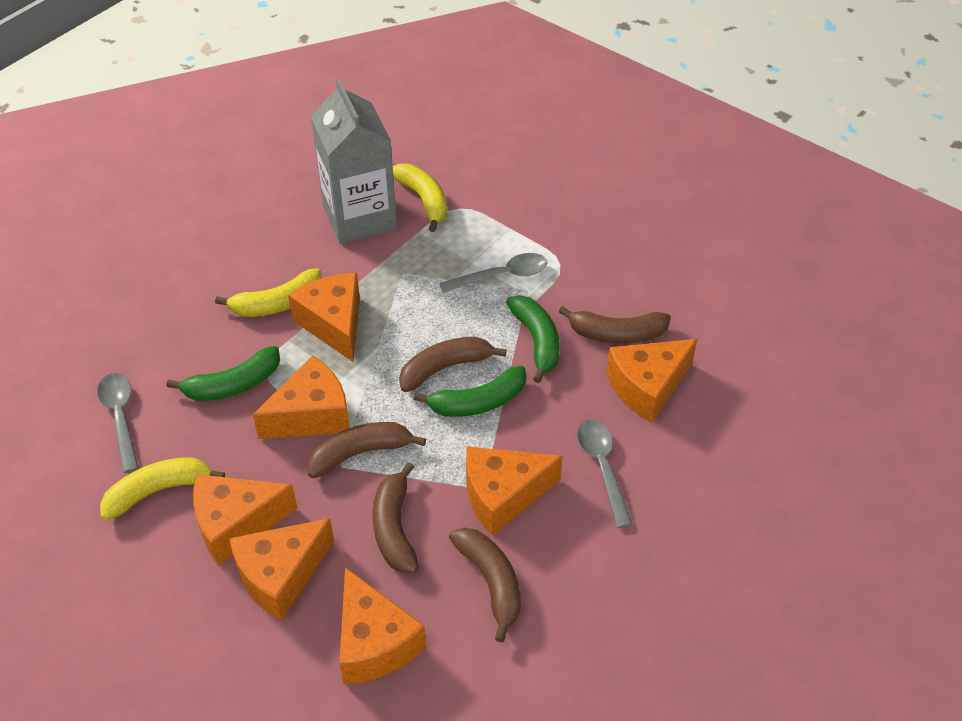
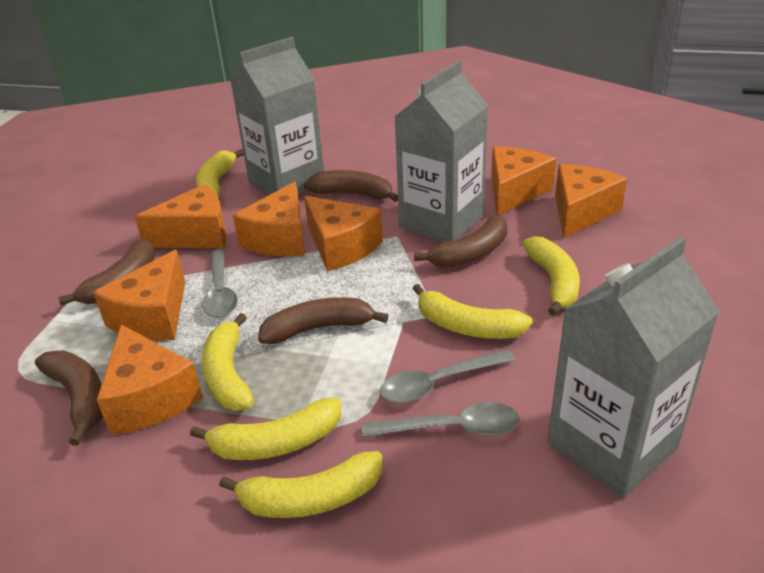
green banana: [166,346,280,401] [414,366,526,417] [506,295,560,383] = 3 -> none = 0
grey carton: [311,79,397,244] = 1 -> [230,37,324,195] [395,61,488,242] [547,237,720,498] = 3
yellow banana: [100,457,225,520] [215,268,322,317] [393,164,447,232] = 3 -> [190,398,341,460] [196,149,244,198] [202,313,254,411] [219,451,382,518] [413,284,533,339] [523,236,580,316] = 6

